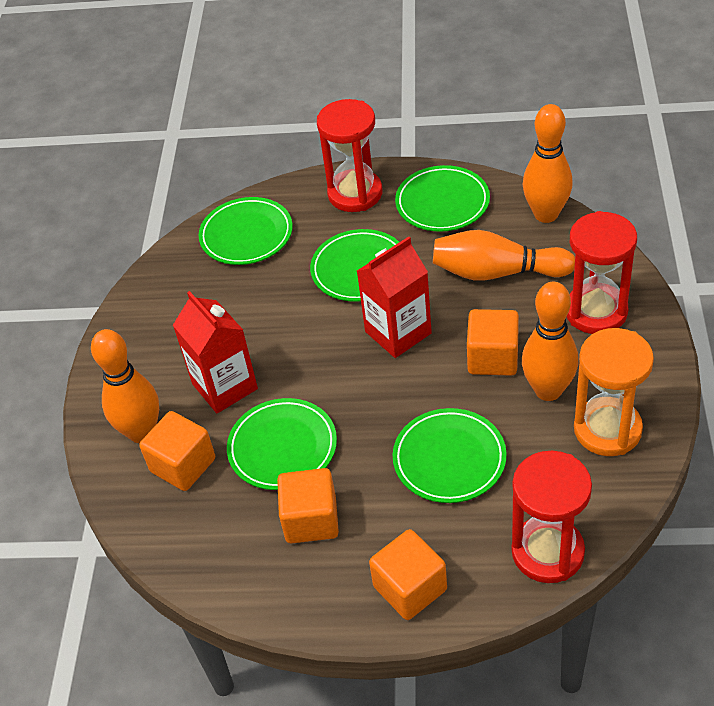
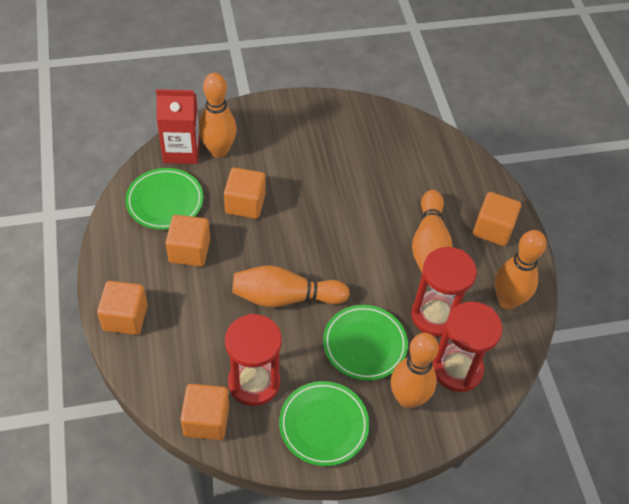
green plate: [199,197,293,265] [227,398,337,490] [310,229,399,302] [393,408,507,503] [395,165,490,232] = 5 -> [125,168,203,230] [279,381,369,466] [323,305,408,381] = 3
orange bowling pin: [91,329,159,443] [433,230,575,281] [522,282,578,401] [523,104,573,223] = 4 -> [199,73,237,158] [232,265,350,307] [391,333,439,409] [412,190,453,273] [495,230,546,309] = 5
orange cube: [139,411,215,491] [277,468,339,544] [369,529,447,620] [467,309,519,376] = 4 -> [97,281,148,335] [166,215,210,267] [180,384,229,440] [224,167,266,219] [473,192,521,246] = 5
orange hourglass: [574,328,654,456] = 1 -> none = 0
red carton: [173,291,258,413] [357,236,432,358] = 2 -> [156,89,200,164] = 1

